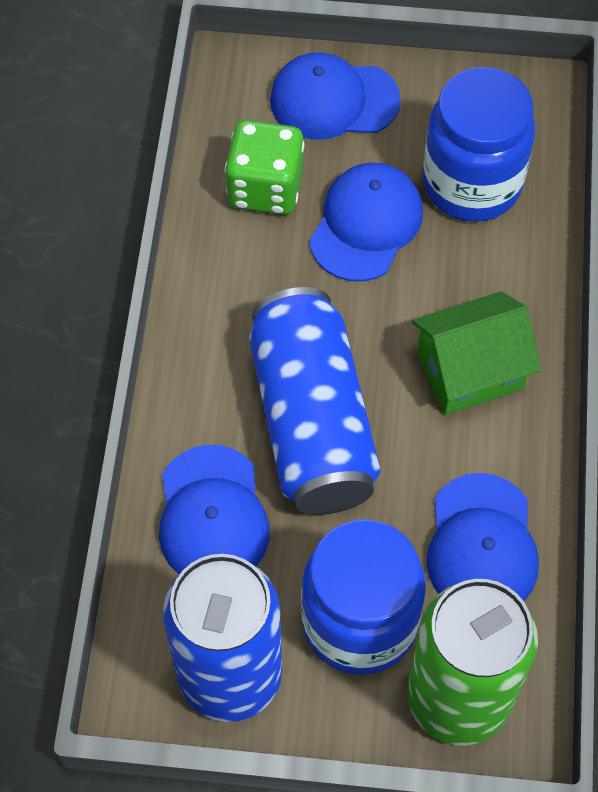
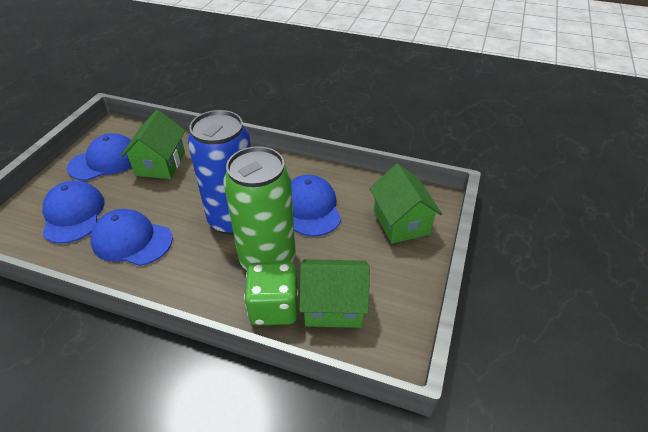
blue can: [163,554,282,722] [249,287,380,515] = 2 -> [188,110,251,235] = 1
blue jar: [301,520,426,675] [423,67,535,222] = 2 -> none = 0
green house: [412,291,541,415] = 1 -> [121,110,185,179] [300,259,370,328] [370,164,442,244] = 3

